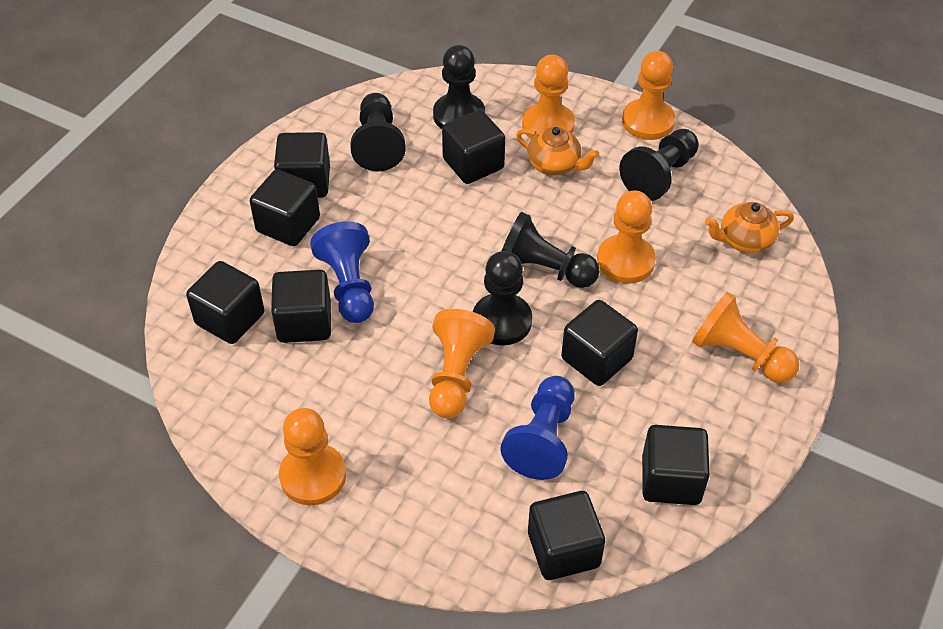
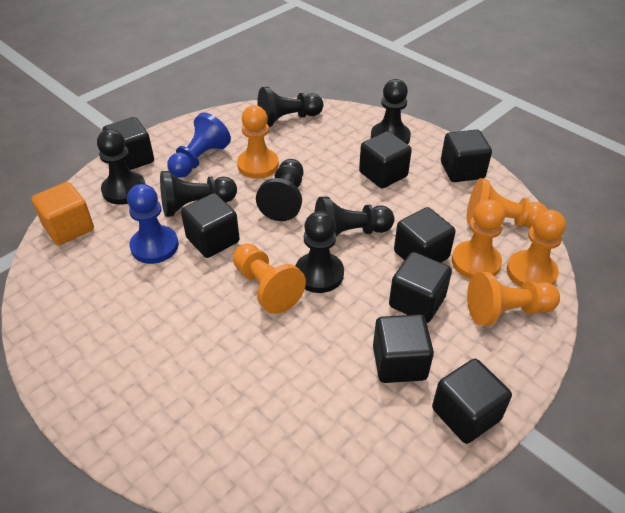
black pawn: [350,93,406,171] [433,45,485,129] [473,251,532,345] [502,212,600,288] [619,129,699,201] = 5 -> [97,129,145,205] [160,171,237,217] [256,159,304,221] [257,87,323,127] [296,211,344,293] [314,197,394,236] [371,79,411,144] = 7
orange cube: none = 0 -> [32,182,94,245] = 1
orange teapot: [516,127,599,175] [705,202,794,253] = 2 -> none = 0

